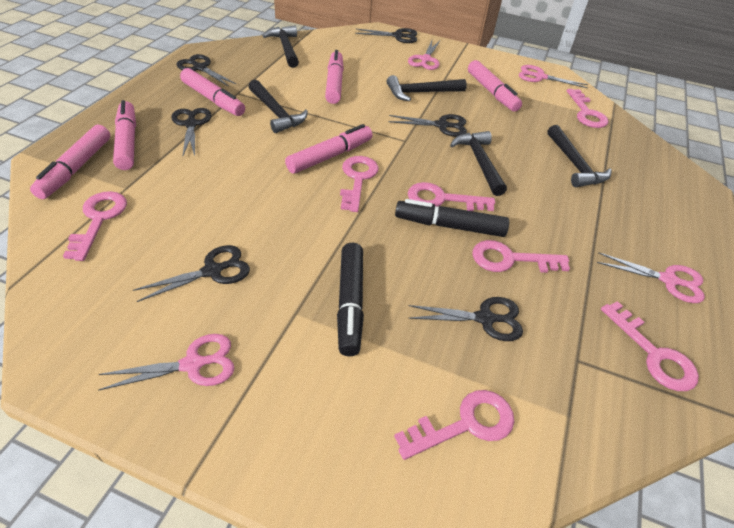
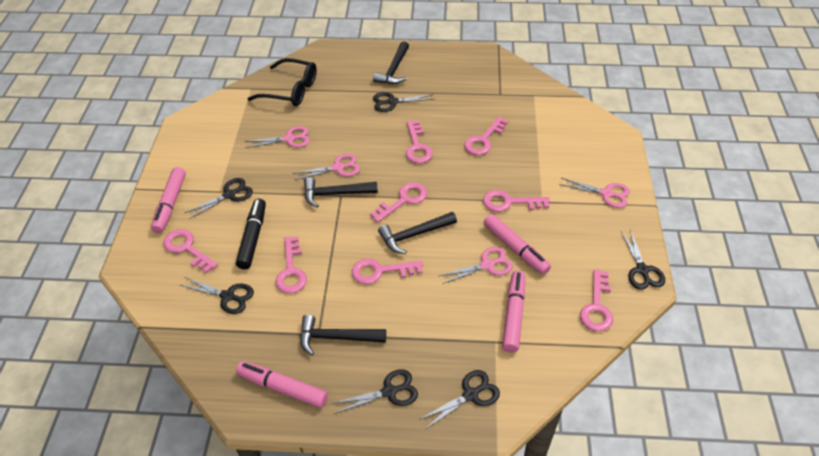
black glasses: none = 0 -> [248,58,317,106] = 1
black hammer: [249,79,308,133] [263,25,299,68] [387,75,467,101] [450,131,507,196] [547,125,612,187] = 5 -> [300,315,386,356] [304,177,378,208] [373,41,409,84] [378,212,457,254] = 4
black marker: [337,243,364,356] [395,199,509,237] = 2 -> [236,199,266,269] = 1
pink key: [63,191,127,261] [340,156,379,212] [394,390,514,460] [408,182,495,211] [472,240,570,273] [567,89,609,128] [601,301,699,391] = 7 -> [164,229,218,273] [276,237,307,293] [352,259,423,284] [370,182,427,223] [406,120,433,164] [464,117,508,155] [483,190,550,212] [580,269,613,331] = 8
pink marker: [30,125,110,199] [113,100,136,170] [180,68,245,116] [285,124,373,174] [325,50,344,104] [468,60,522,112] = 6 -> [151,167,186,233] [236,361,328,408] [484,214,551,275] [502,270,525,353] = 4

